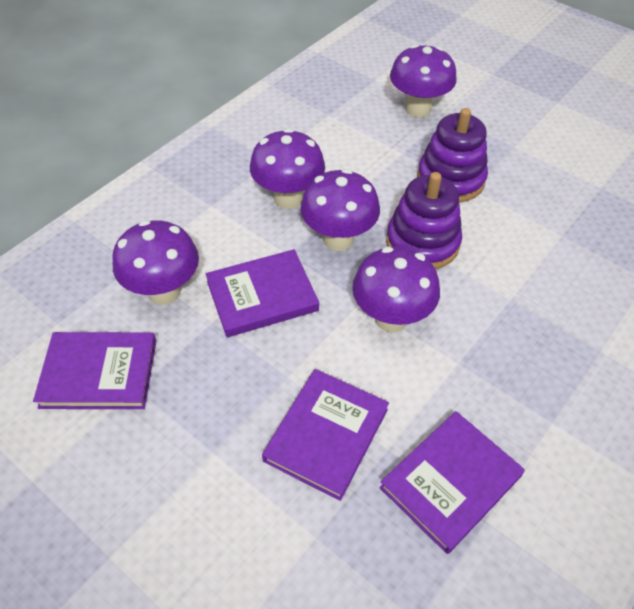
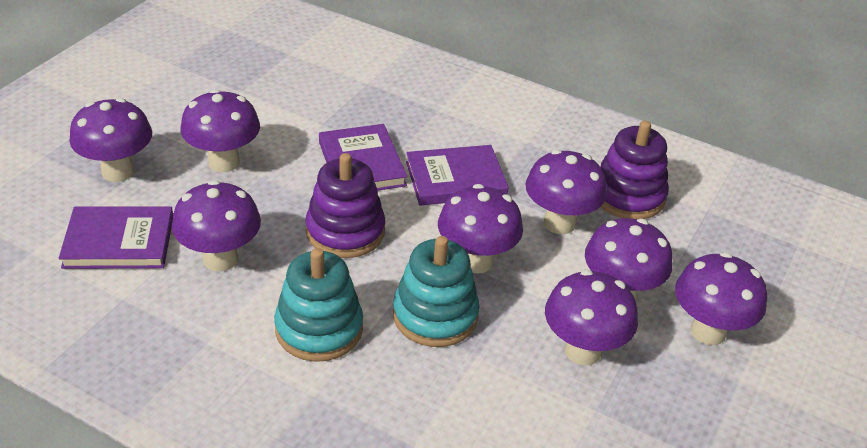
purple book: [33,332,156,409] [206,249,319,337] [262,369,389,501] [379,411,525,554] = 4 -> [59,207,173,269] [319,124,407,191] [406,145,509,205] = 3
purple mushroom: [112,220,199,305] [250,128,325,209] [300,169,380,251] [352,247,440,332] [390,44,457,117] = 5 -> [69,98,152,182] [172,180,261,271] [181,89,260,172] [438,184,523,273] [525,150,607,234] [545,270,638,365] [585,218,672,301] [675,252,767,345] = 8
turquoise stacking toy: none = 0 -> [274,248,363,362] [393,236,480,347] = 2

